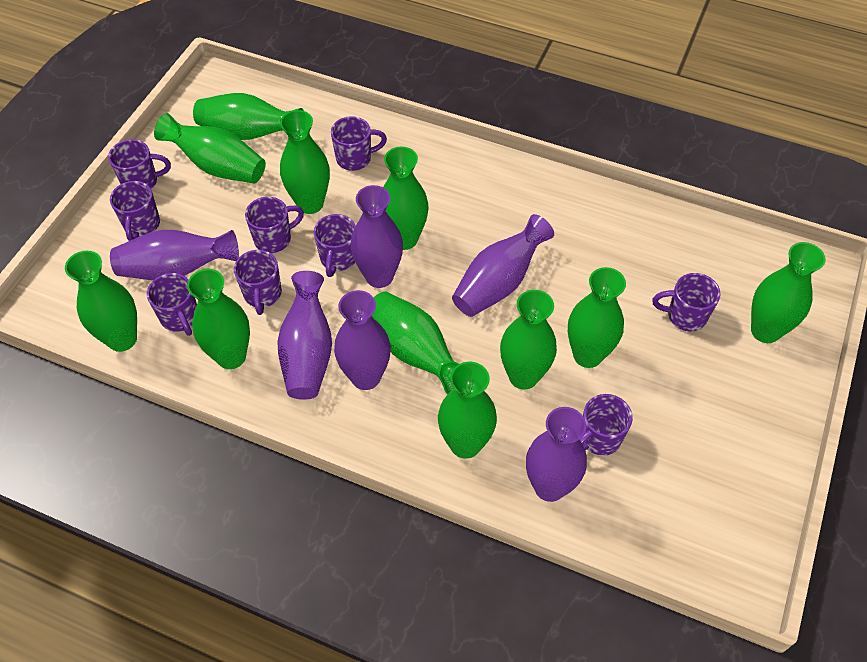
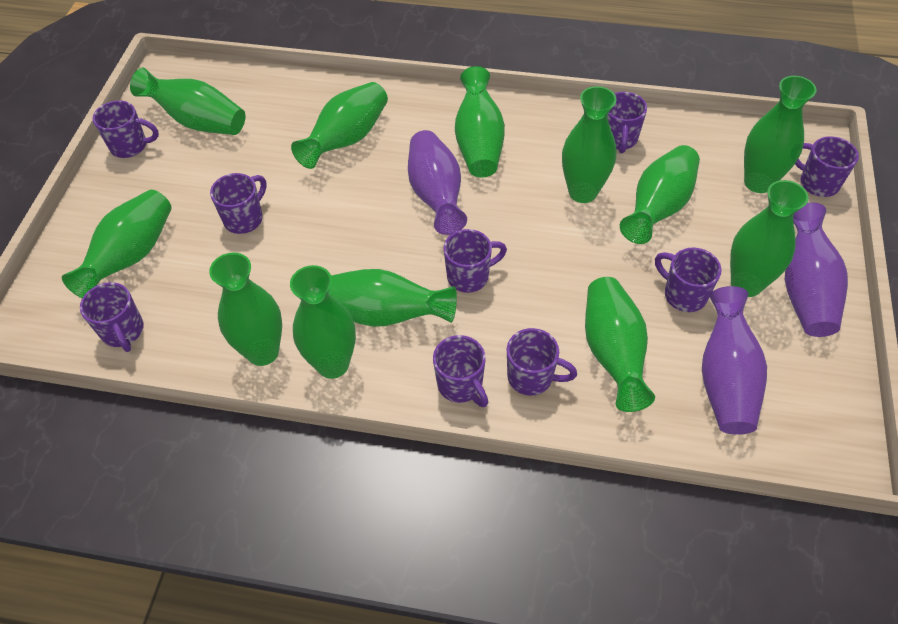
green vase: [65,251,137,352] [154,113,266,184] [187,269,250,369] [193,93,304,140] [280,110,330,214] [372,292,459,394] [383,147,429,250] [438,362,497,459] [500,290,557,390] [568,267,626,368] [751,242,826,343] = 11 -> [62,190,172,298] [130,68,245,135] [209,253,282,366] [290,265,356,379] [291,82,388,169] [328,269,457,327] [455,66,505,177] [562,86,616,203] [585,277,655,412] [620,145,700,244] [730,180,809,297] [744,76,816,193] = 12
purple vase: [110,230,239,280] [277,271,332,400] [334,290,391,390] [351,185,403,288] [452,214,554,317] [526,407,587,502] = 6 -> [408,130,467,235] [702,286,767,435] [785,202,848,337] = 3

